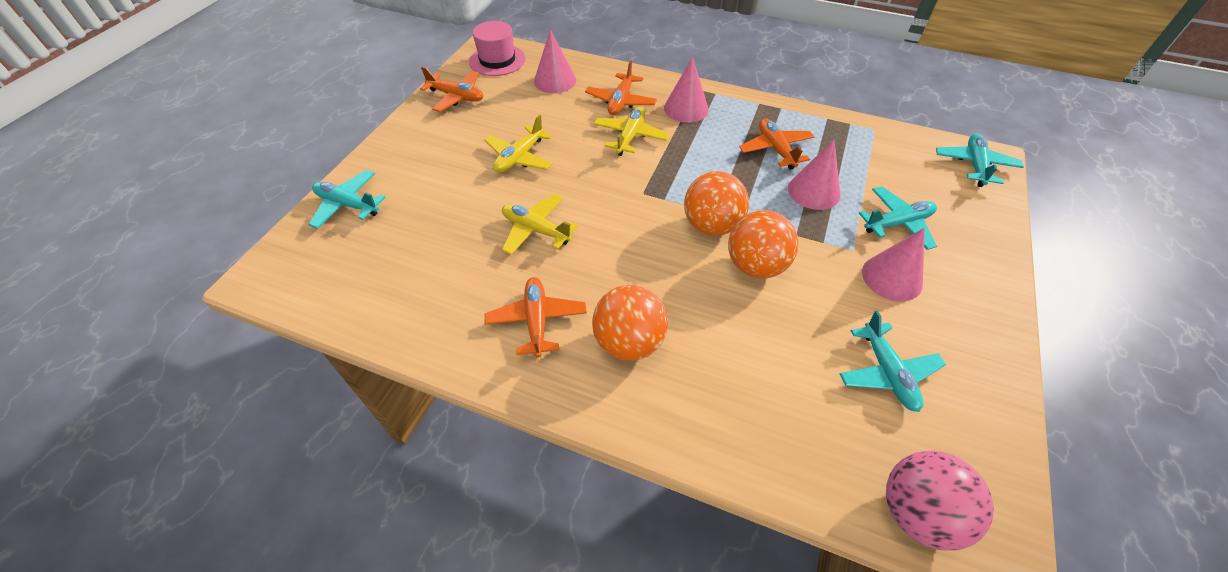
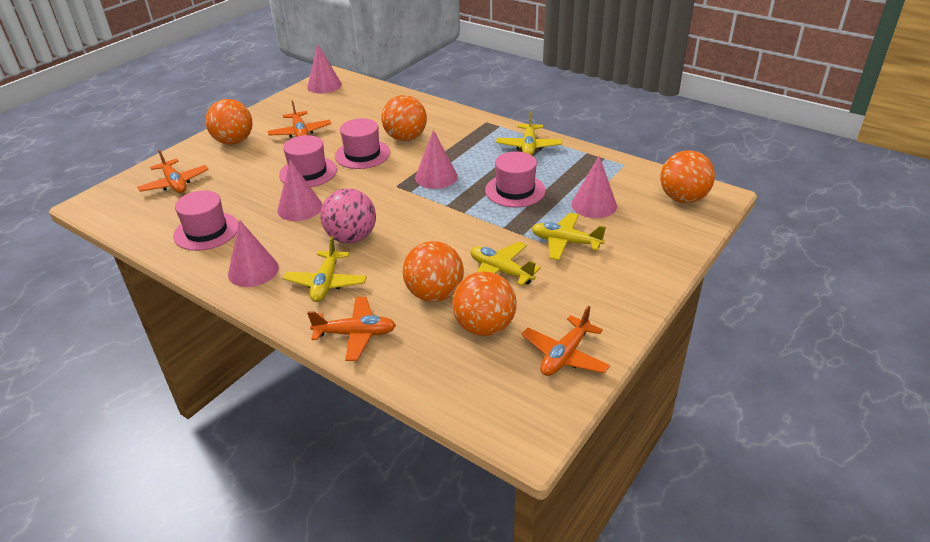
orange ball: [592,285,668,361] [684,171,749,236] [728,210,798,278] = 3 -> [205,99,253,145] [381,95,427,141] [403,241,464,302] [452,272,517,336] [660,150,715,203] = 5
pink cone: [534,29,576,93] [664,57,709,123] [788,140,840,210] [862,228,925,302] = 4 -> [228,220,279,287] [277,160,322,221] [307,45,342,94] [415,130,458,189] [571,156,617,218] = 5
pink hat: [469,21,526,76] = 1 -> [173,190,239,251] [279,135,337,187] [335,118,390,169] [485,151,546,207] = 4
turquoise plane: [308,170,386,229] [840,310,946,412] [859,186,937,250] [936,133,1024,187] = 4 -> none = 0
yellow plane: [484,115,553,172] [502,194,578,255] [594,107,669,156] = 3 -> [283,236,367,302] [470,242,541,286] [496,111,562,155] [531,213,606,260] = 4

